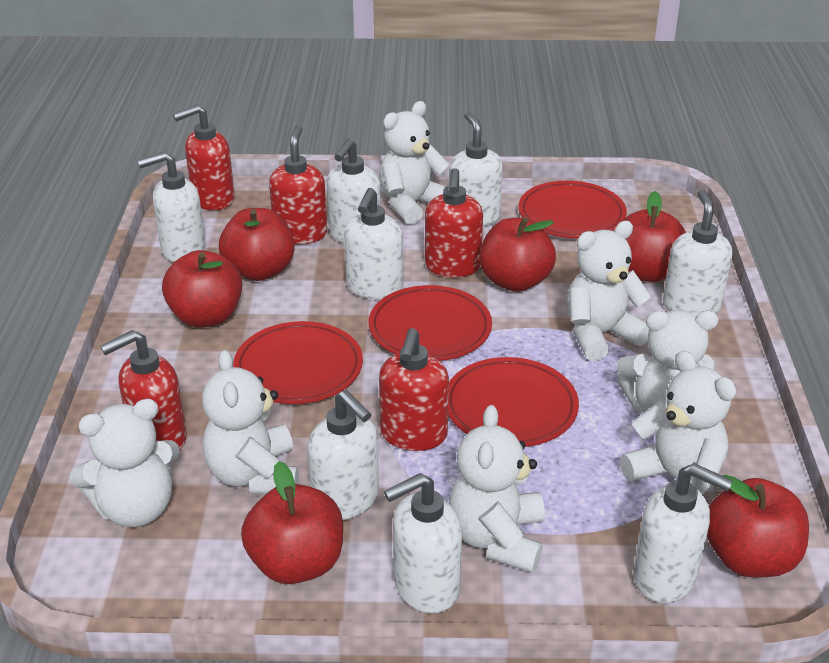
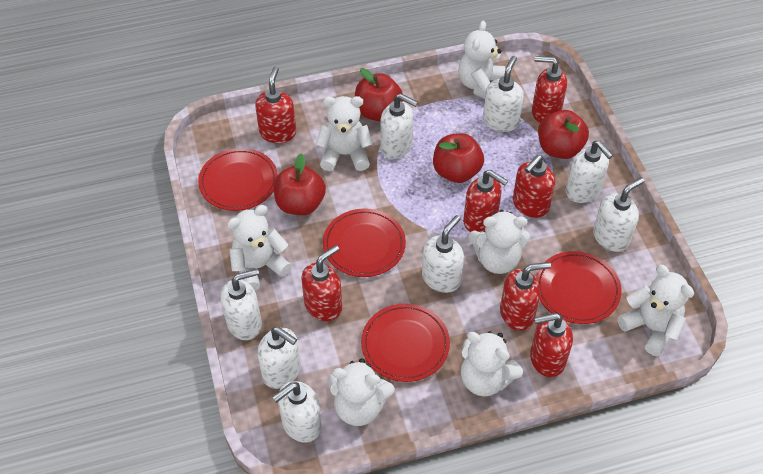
red apple: [162,250,242,328] [219,208,295,281] [241,461,343,584] [479,217,556,292] [621,191,686,282] [707,474,809,577] = 6 -> [273,153,326,215] [355,68,403,121] [433,133,484,183] [538,110,589,159] = 4
red soap dispenser: [100,330,187,450] [173,104,235,211] [269,125,327,244] [379,328,449,451] [425,168,483,277] = 5 -> [255,66,296,143] [301,245,342,321] [463,170,508,232] [500,262,551,331] [513,155,555,218] [530,313,573,377] [532,56,567,123] = 7

